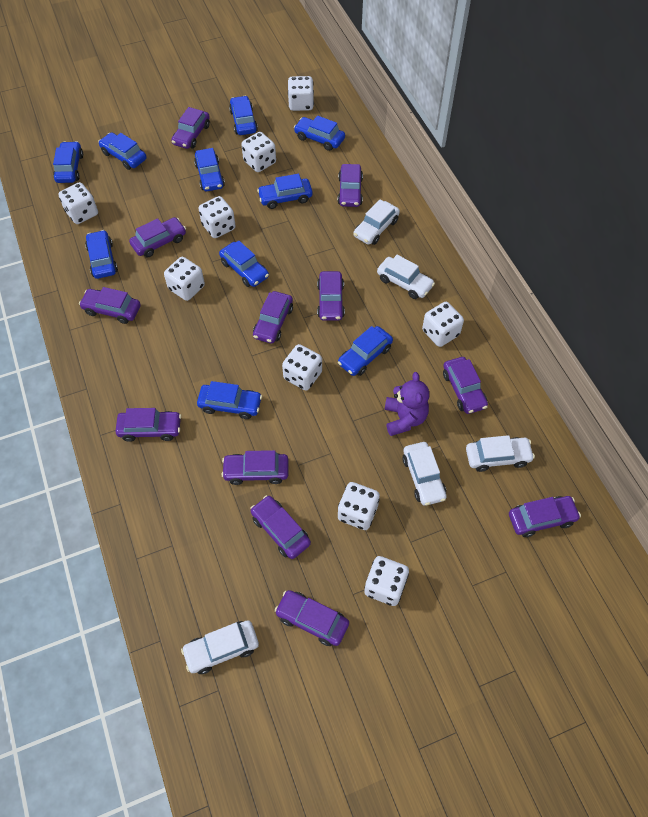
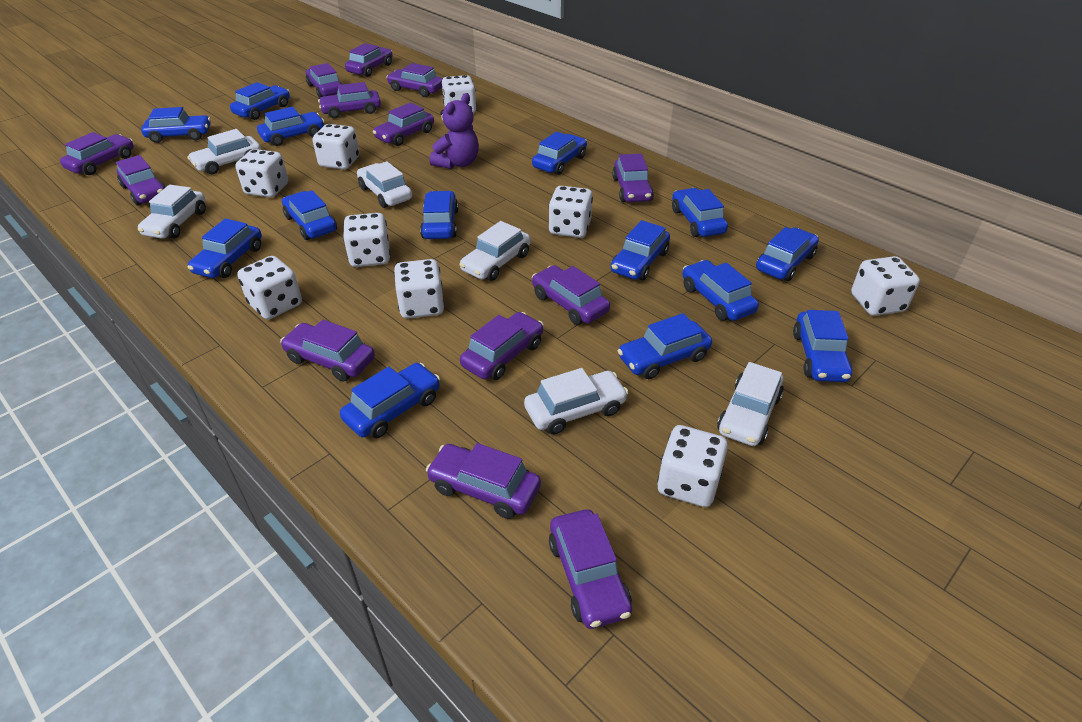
blue car: [53,141,83,183] [85,230,118,279] [98,132,147,170] [194,148,225,191] [197,381,262,419] [219,241,269,287] [229,96,258,135] [257,174,313,209] [294,115,345,151] [338,326,393,376] = 10 -> [141,107,211,143] [188,219,262,278] [230,82,290,120] [257,107,324,146] [282,190,337,240] [340,363,440,438] [420,191,459,239] [532,132,587,175] [611,220,670,280] [618,313,712,379] [672,188,728,237] [682,260,759,321] [756,227,819,281] [793,310,853,382] = 14
purple car: [79,287,141,324] [115,408,181,442] [129,217,186,257] [171,107,210,149] [221,450,289,485] [250,495,311,559] [253,291,293,343] [275,590,349,646] [317,271,345,321] [338,164,363,207] [443,357,488,414] [509,496,581,537] = 12 -> [60,132,134,175] [116,155,166,206] [280,320,375,381] [306,63,342,98] [318,82,381,118] [345,43,392,77] [373,102,434,146] [386,63,442,97] [426,443,541,519] [460,312,544,380] [532,265,610,325] [549,509,632,629] [612,154,654,202] = 13
white car: [181,620,259,674] [353,200,400,245] [377,255,435,299] [402,442,446,506] [466,435,535,472] = 5 -> [138,185,206,239] [187,129,261,174] [357,161,412,208] [459,221,531,281] [524,368,629,435] [717,362,784,446] = 6

